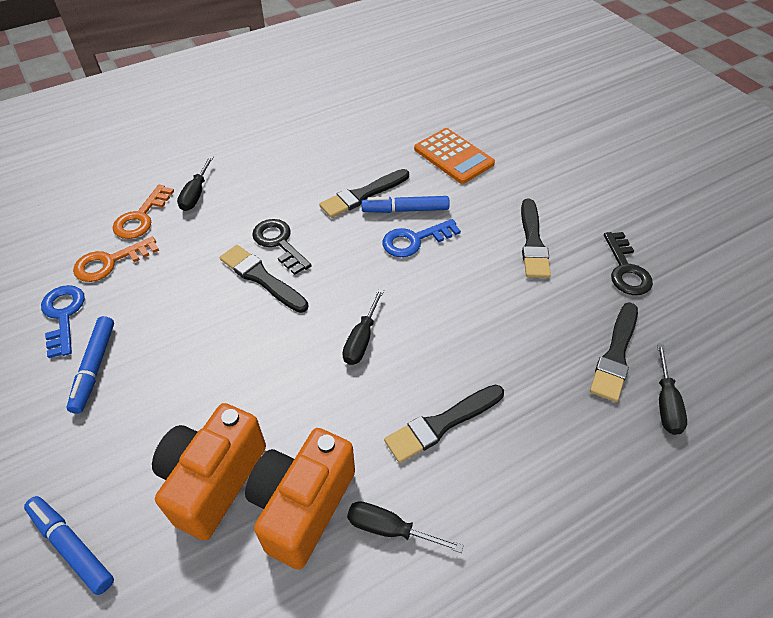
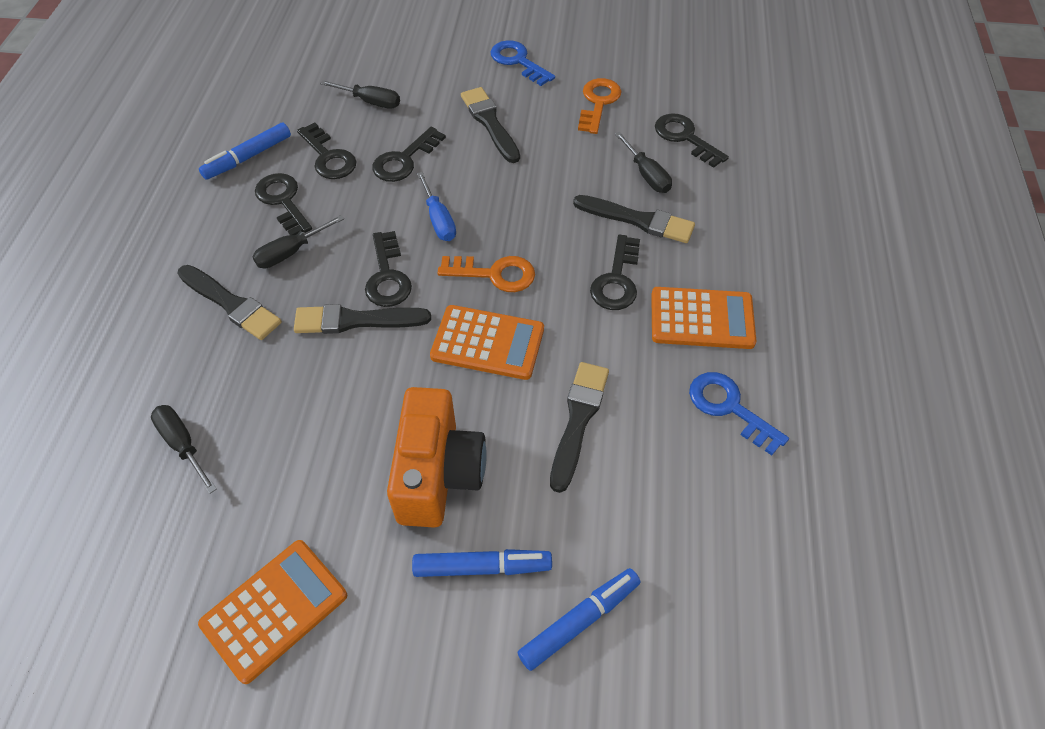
black key: [252,219,312,275] [604,232,653,295] = 2 -> [255,173,312,235] [297,123,357,179] [365,231,412,307] [372,127,446,182] [590,234,640,310] [655,113,729,168] = 6
blue screwdriver: none = 0 -> [417,172,456,241] = 1
orange calculator: [414,128,495,184] = 1 -> [198,540,347,684] [430,305,544,380] [651,287,756,349] = 3
orange camera: [152,403,266,540] [245,428,355,570] = 2 -> [387,387,487,528] = 1

